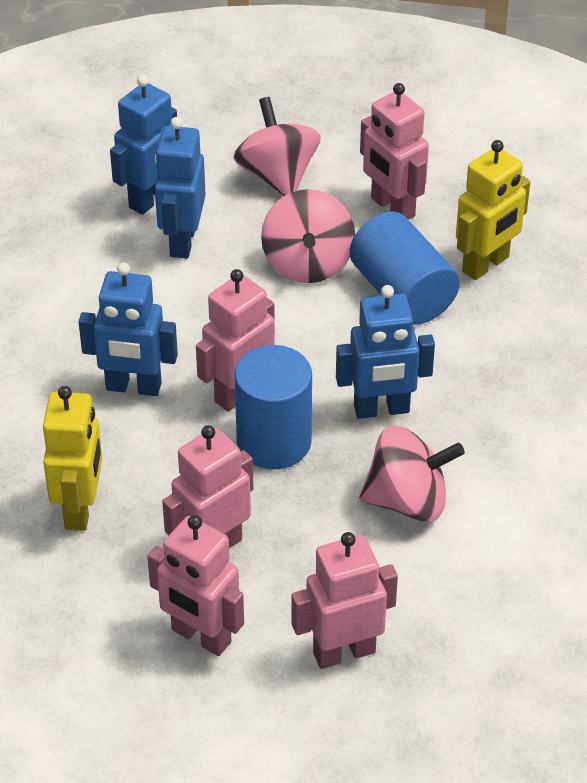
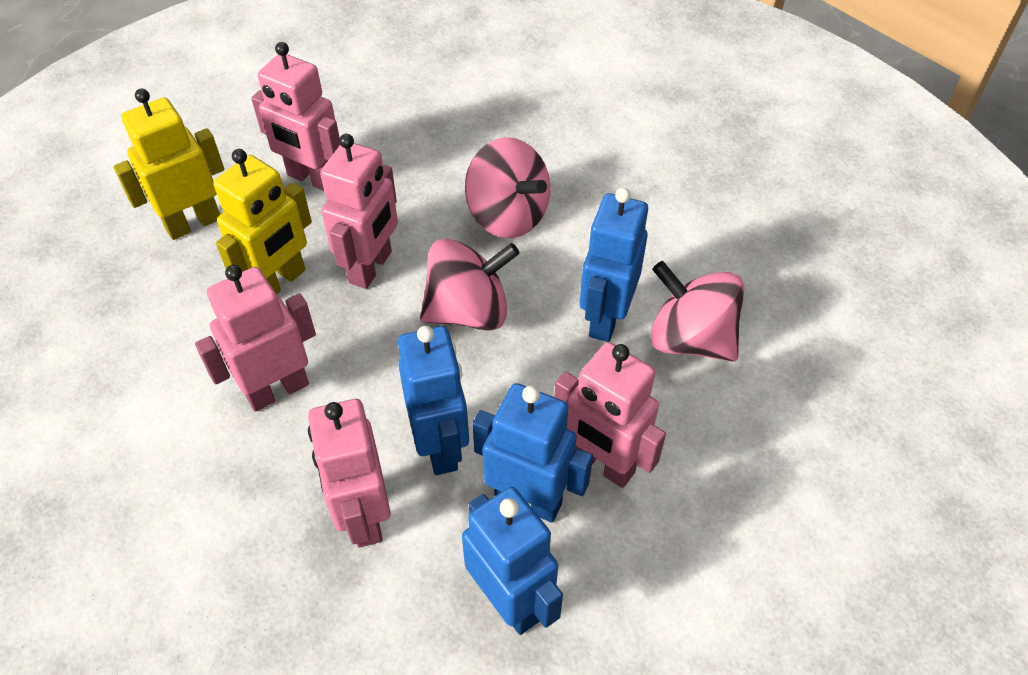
blue cylinder: [234,345,312,469] [349,212,460,325] = 2 -> none = 0

